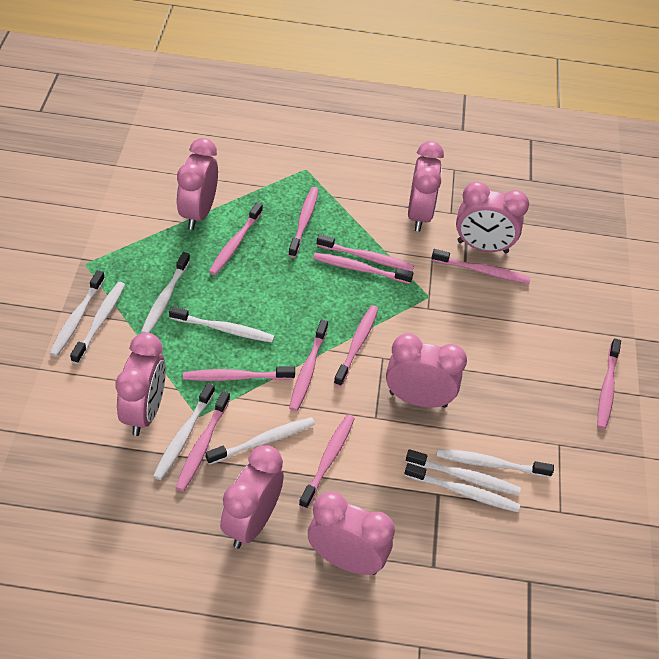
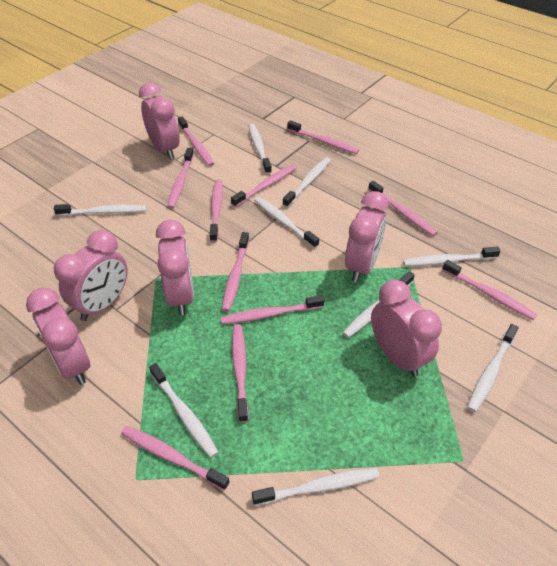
pink clock: [115,333,166,436] [177,138,218,230] [220,445,284,548] [308,492,395,575] [386,334,467,408] [408,141,444,232] [456,182,529,253] = 7 -> [26,288,90,385] [54,230,128,321] [139,82,180,160] [156,220,194,315] [345,191,389,282] [371,280,442,377] = 6

